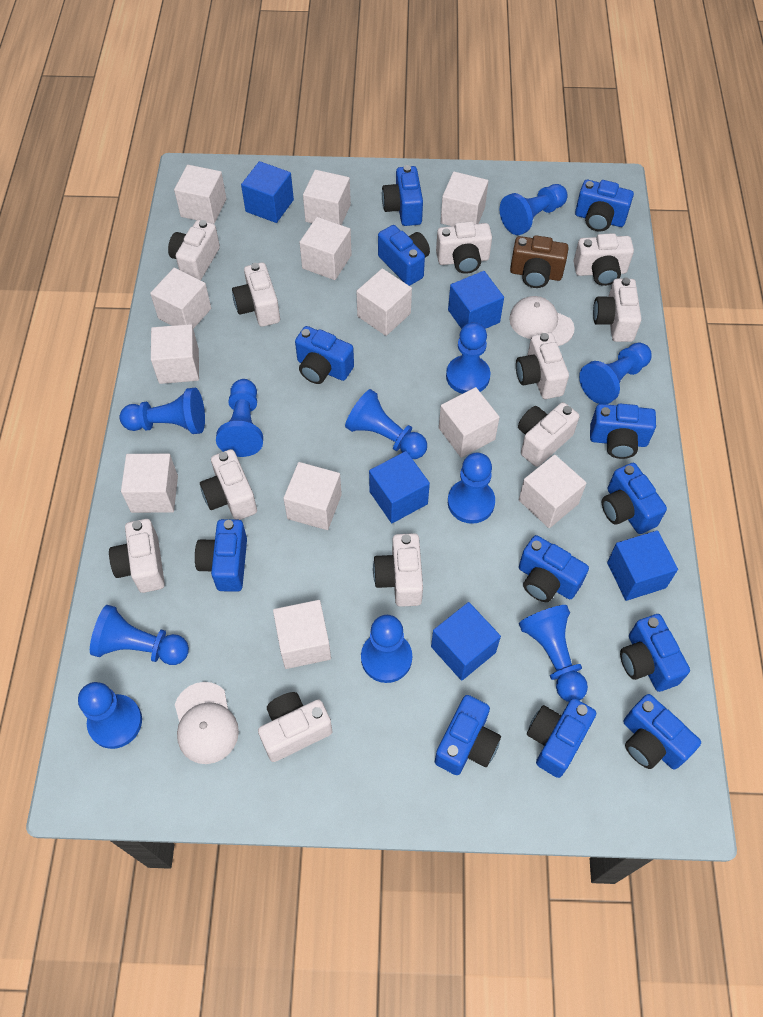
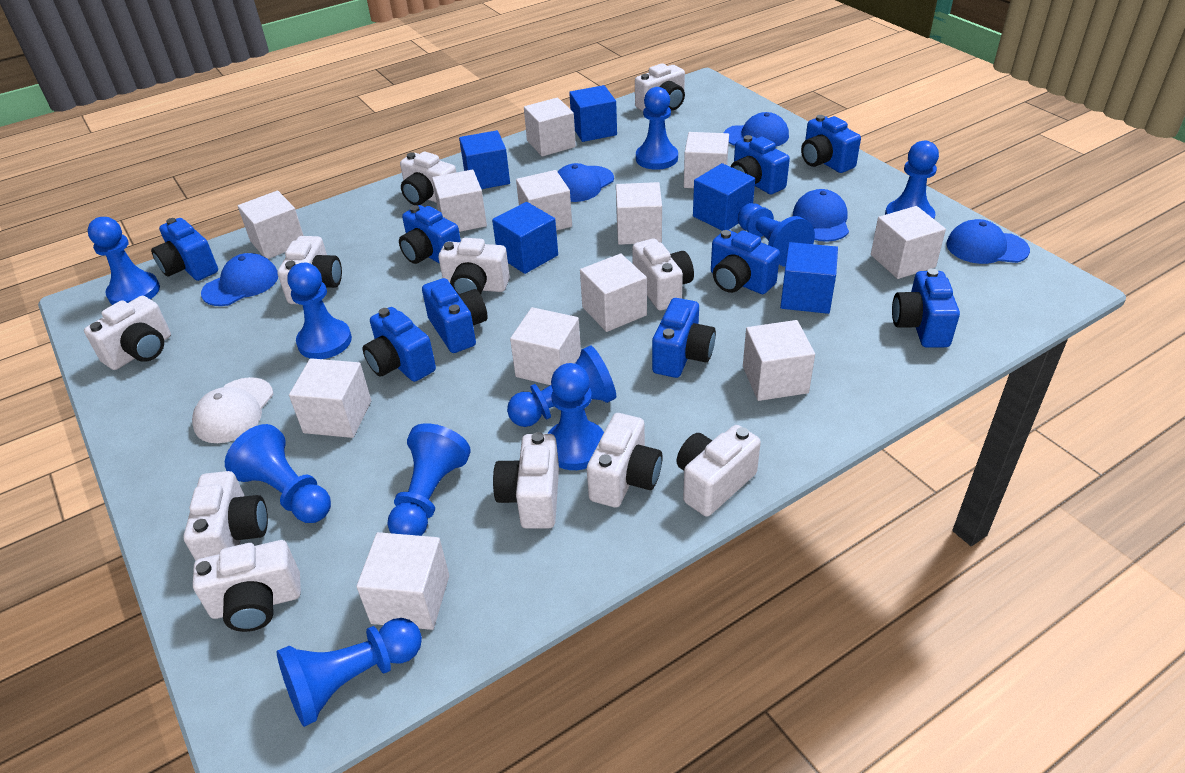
blue camera: [195,519,247,592] [295,326,354,384] [378,225,430,286] [382,165,423,226] [435,695,501,775] [519,535,589,602] [527,698,596,778] [575,180,634,231] [590,404,656,459] [602,463,667,534] [620,614,690,692] [623,694,701,769] = 12 -> [151,218,218,281] [363,307,436,382] [399,205,461,264] [422,278,487,353] [652,298,716,378] [711,230,780,294] [730,135,790,194] [801,115,861,173] [892,268,960,347] = 9
blue cap: none = 0 -> [201,253,278,306] [558,163,614,202] [724,112,789,147] [793,189,849,242] [946,219,1030,264] = 5
blue pawn: [78,682,142,749] [90,605,189,665] [120,388,205,434] [216,379,263,457] [345,389,427,459] [361,615,412,683] [446,322,490,394] [448,452,495,524] [500,184,568,235] [519,605,588,702] [579,343,652,404] = 11 -> [87,217,160,305] [225,424,331,523] [276,618,422,727] [287,263,352,359] [387,423,471,536] [507,346,616,427] [547,363,604,470] [636,87,678,170] [738,203,815,267] [885,141,939,219] = 10
brown camera: [510,235,569,288] = 1 -> none = 0
white cap: [175,682,239,764] [509,296,574,346] = 2 -> [192,377,274,443] = 1

